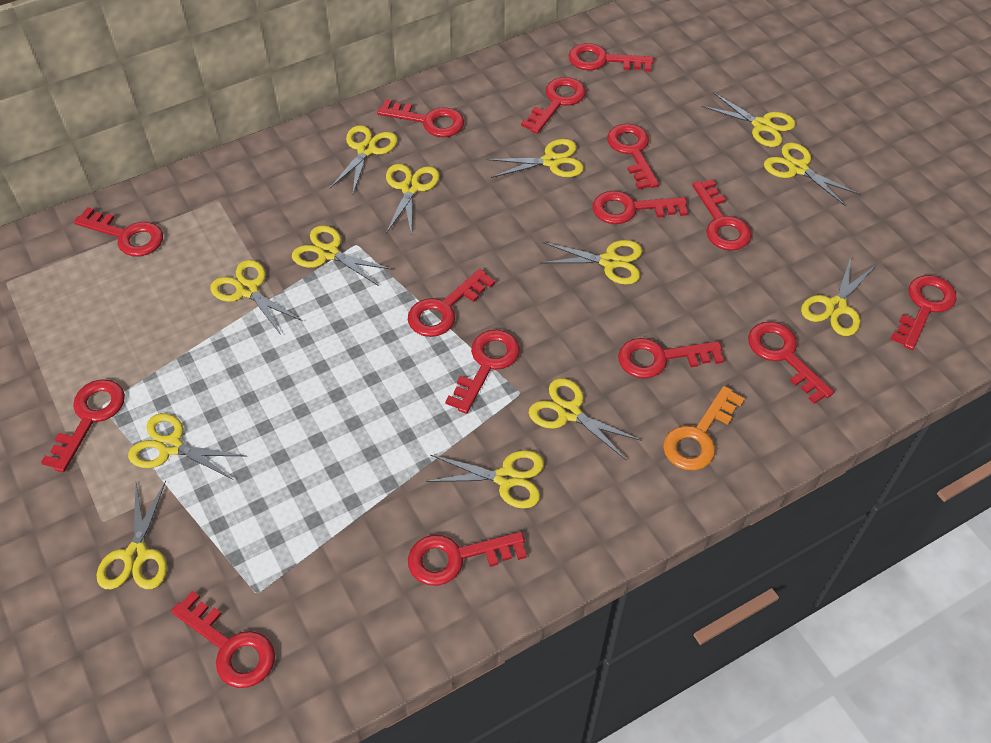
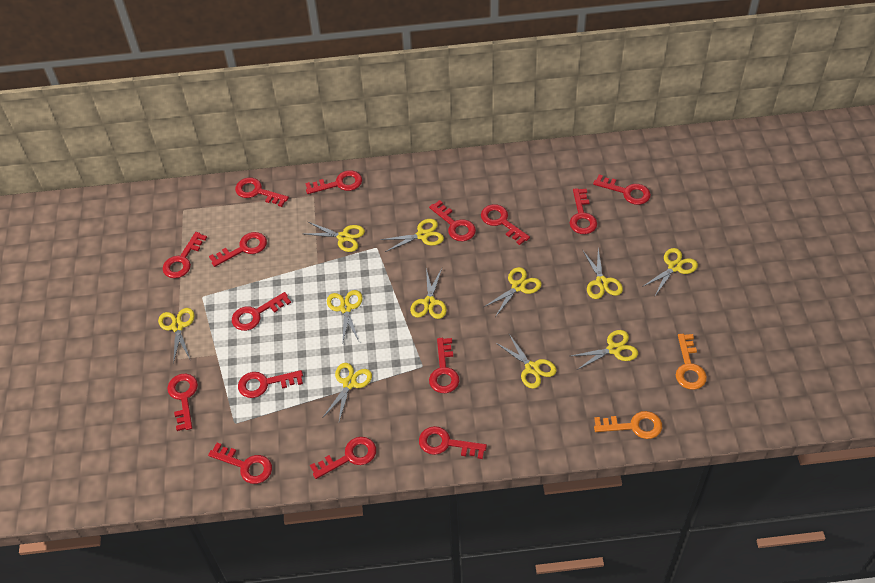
orange key: [663,386,745,471] = 1 -> [594,411,662,439] [676,334,707,390] = 2
yellow scissors: [97,481,167,589] [128,413,246,480] [210,260,303,335] [292,225,394,286] [330,125,398,193] [386,164,440,237] [425,450,544,509] [486,139,584,178] [529,378,642,460] [540,240,642,285] [702,92,796,147] [764,142,860,207] [801,257,876,336] = 13 -> [158,308,195,364] [306,222,365,252] [322,363,372,421] [327,290,363,341] [380,219,444,252] [410,268,447,319] [484,267,541,316] [496,334,557,389] [571,330,638,370] [583,249,623,299] [642,248,698,296] = 11

